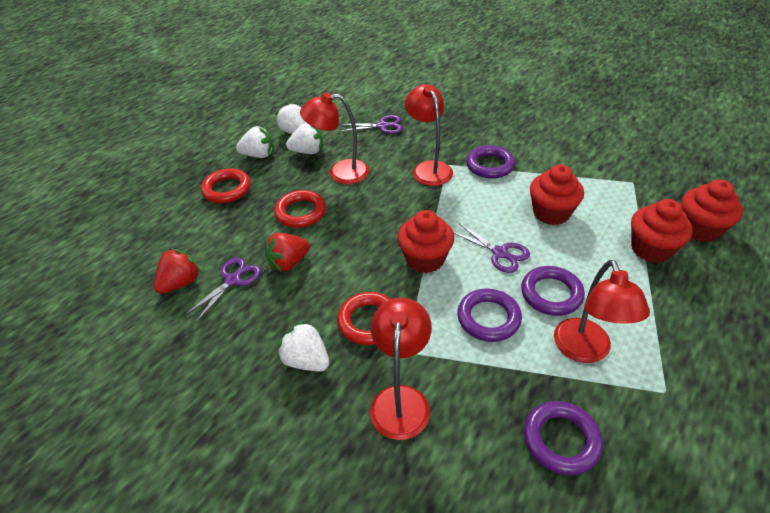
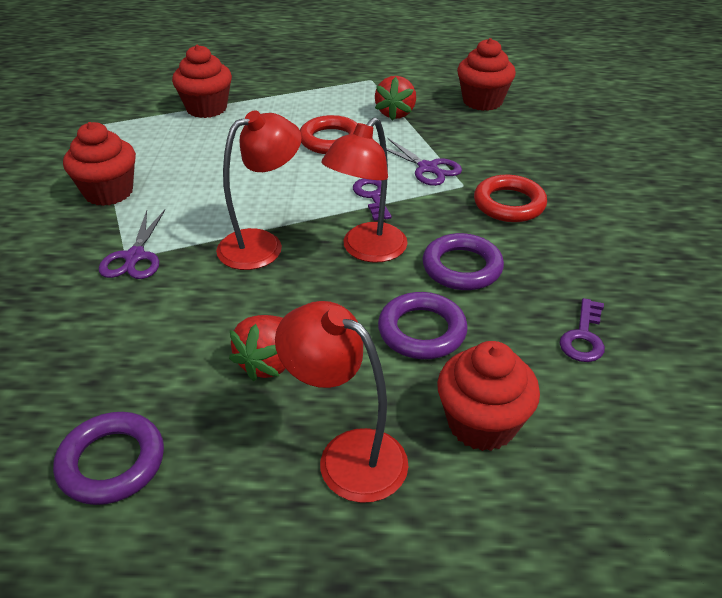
purple key: none = 0 -> [353,178,392,221] [560,298,605,362] = 2
purple ring: [457,289,522,342] [466,145,515,179] [521,266,585,316] [524,401,603,475] = 4 -> [53,412,164,505] [378,292,468,359] [422,233,504,290] = 3
purple scissors: [184,257,261,322] [339,115,403,134] [453,223,530,273] = 3 -> [99,210,165,279] [386,138,462,186] = 2
red lamp: [300,92,369,184] [370,298,432,440] [405,84,453,186] [554,260,650,363] = 4 -> [216,110,302,270] [275,301,409,503] [321,117,408,263] = 3
red ring: [201,168,251,203] [274,190,326,228] [337,292,391,345] = 3 -> [300,115,357,154] [474,175,547,222] = 2
white strawberry: [236,126,274,158] [275,103,306,134] [277,320,330,372] [286,123,323,154] = 4 -> none = 0

